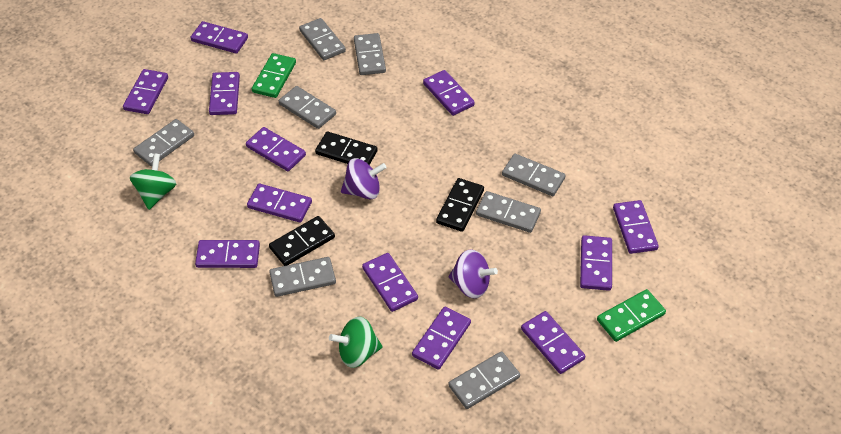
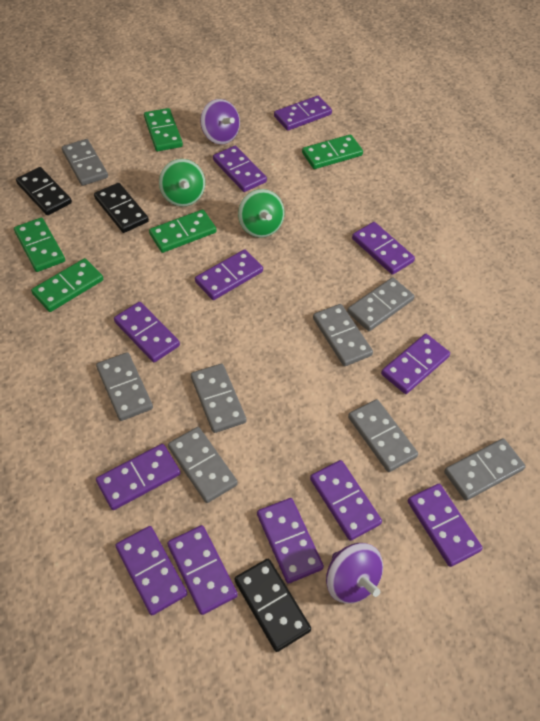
green domino: [252,53,296,98] [597,289,666,342] = 2 -> [14,218,65,272] [31,258,103,312] [144,108,183,151] [149,209,216,253] [302,134,363,169] = 5

